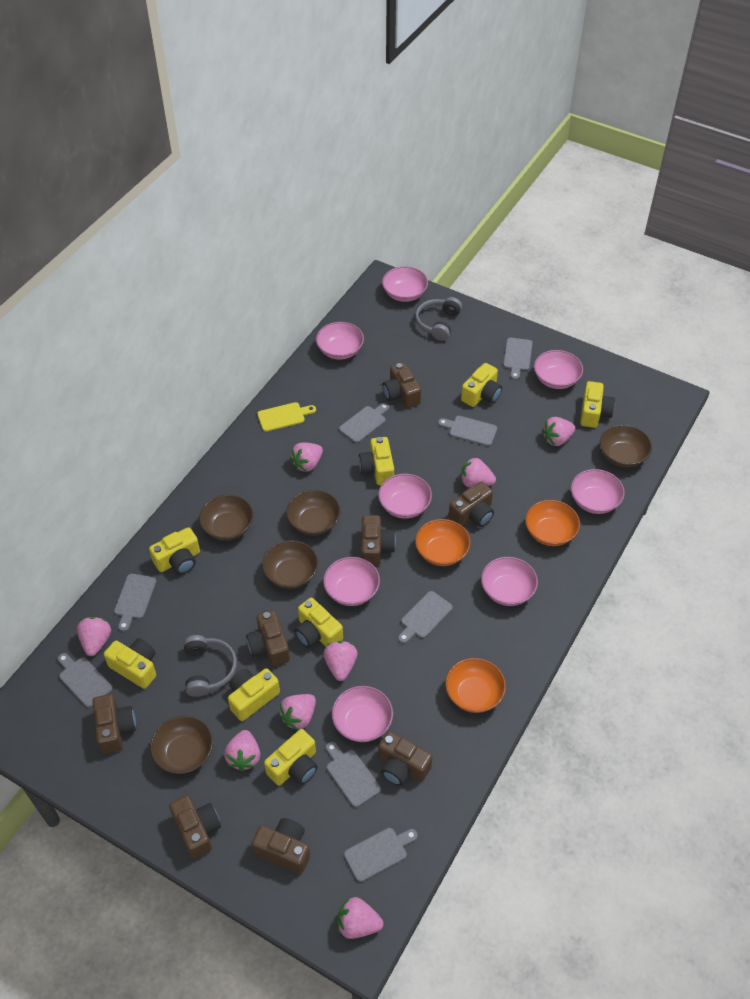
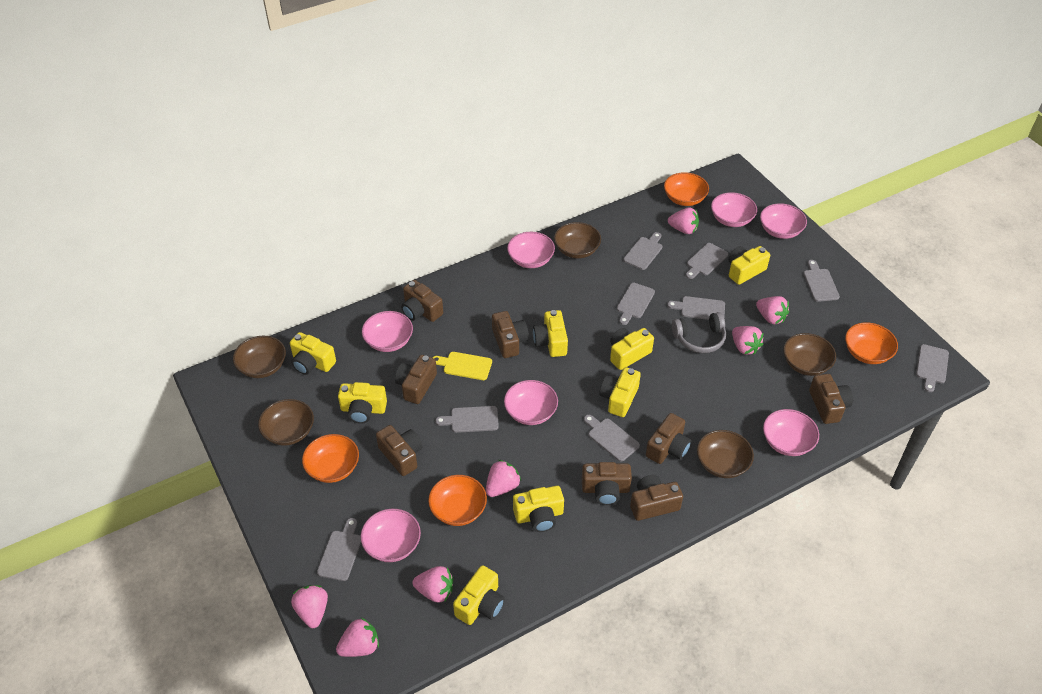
grey cutting board: [58,653,113,708] [114,574,156,632] [326,742,381,807] [339,403,389,443] [344,828,418,882] [398,591,453,644] [438,416,497,446] [503,338,532,380] = 8 -> [317,518,361,581] [435,406,499,433] [584,415,640,462] [617,283,655,325] [623,232,662,270] [667,296,725,320] [686,243,728,279] [803,260,840,302] [916,344,949,392] = 9
grey headphones: [184,635,237,697] [415,297,462,341] = 2 -> [672,312,726,353] = 1
orange bowl: [415,519,471,566] [445,658,506,713] [525,500,580,546] = 3 -> [302,434,359,483] [428,475,487,526] [664,172,709,206] [845,322,898,364] = 4
pink bowl: [316,322,364,360] [323,557,380,606] [332,686,393,742] [378,474,432,518] [382,266,428,302] [481,557,538,606] [534,350,583,389] [571,469,625,514] = 8 -> [361,509,421,562] [362,311,413,352] [504,380,558,425] [507,232,555,268] [711,192,757,227] [760,203,807,239] [763,409,819,456] = 7
pink strawberry: [77,617,111,656] [224,730,260,771] [278,694,316,730] [290,442,323,472] [323,641,358,681] [338,897,383,939] [461,457,496,487] [542,417,575,446] = 8 -> [291,585,328,628] [336,617,379,657] [412,566,453,603] [486,460,521,497] [668,208,699,234] [732,326,763,355] [756,296,789,324] = 7

